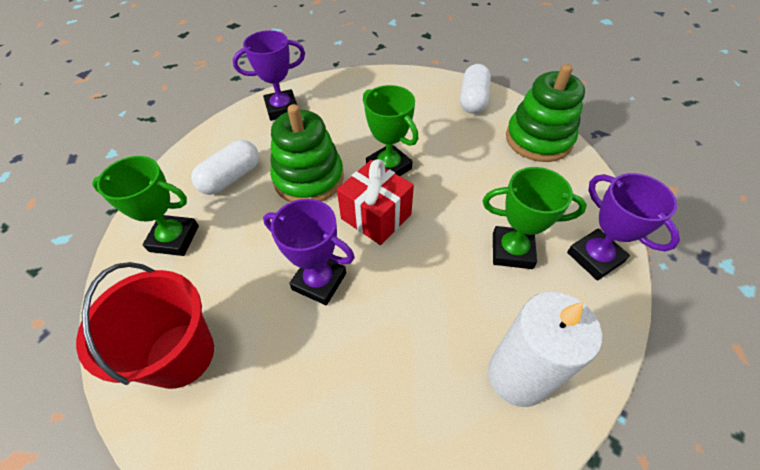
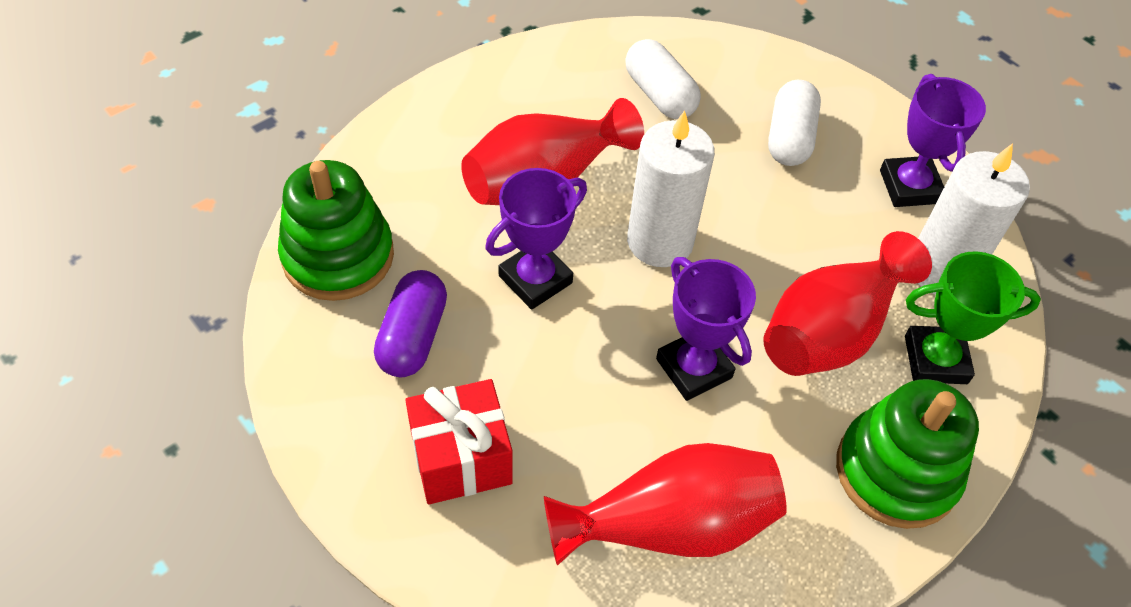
green trophy: [92,156,199,256] [363,85,419,176] [483,167,587,269] = 3 -> [905,251,1041,384] = 1
purple capsule: none = 0 -> [374,270,447,377] = 1
red bucket: [76,262,214,389] = 1 -> none = 0
red vase: none = 0 -> [461,98,644,205] [544,443,787,566] [763,231,932,376] = 3
white candle: [488,292,602,407] = 1 -> [627,111,715,267] [917,143,1030,295] = 2

